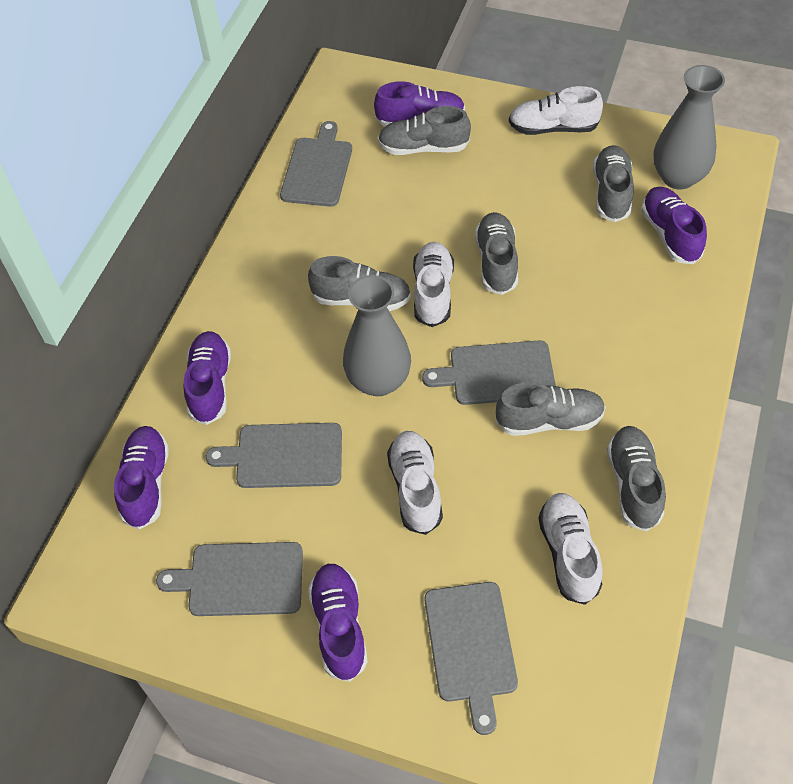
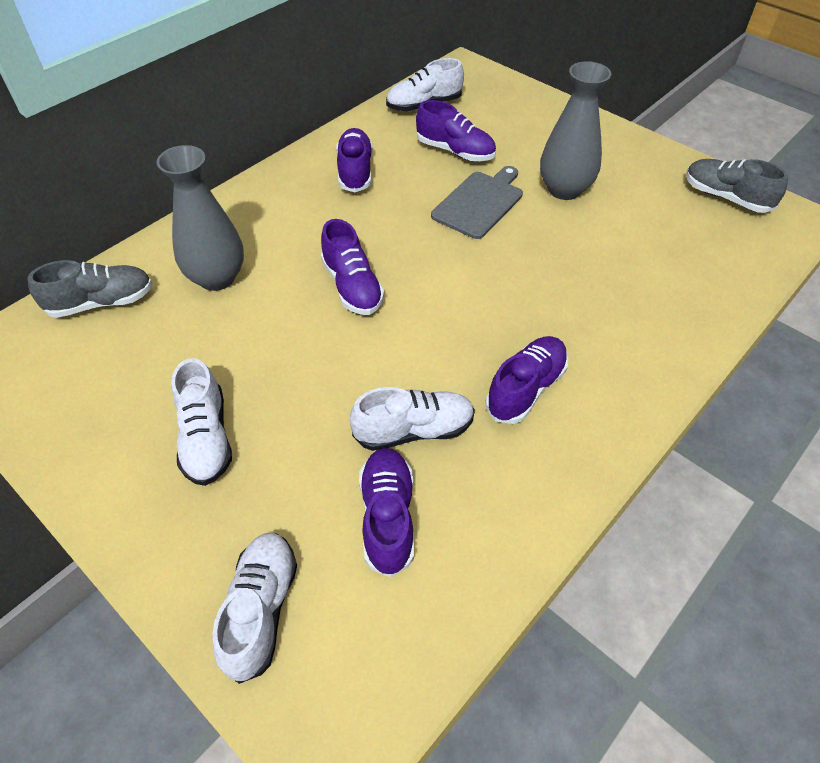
grey cutting board: [156,542,303,616] [206,423,342,488] [280,121,352,207] [422,340,556,405] [424,582,518,735] = 5 -> [431,166,523,239] = 1
grey shoe: [308,256,411,311] [378,106,471,155] [475,212,518,295] [496,382,606,436] [593,145,634,222] [607,426,666,531] = 6 -> [27,260,153,318] [686,159,788,213] = 2

